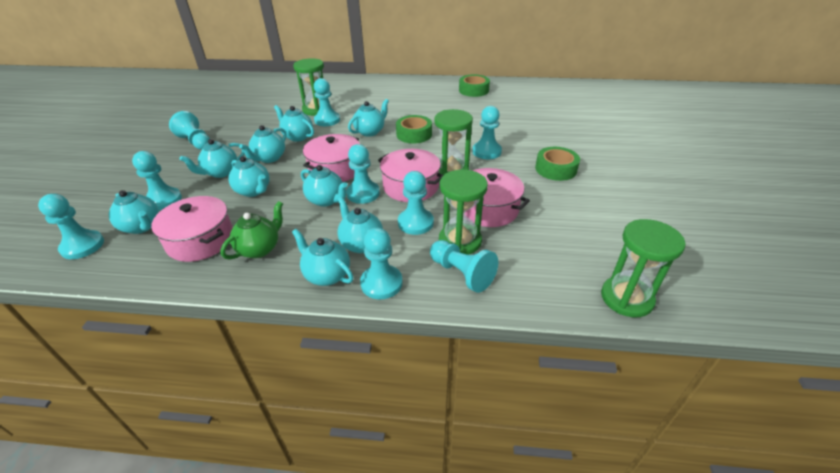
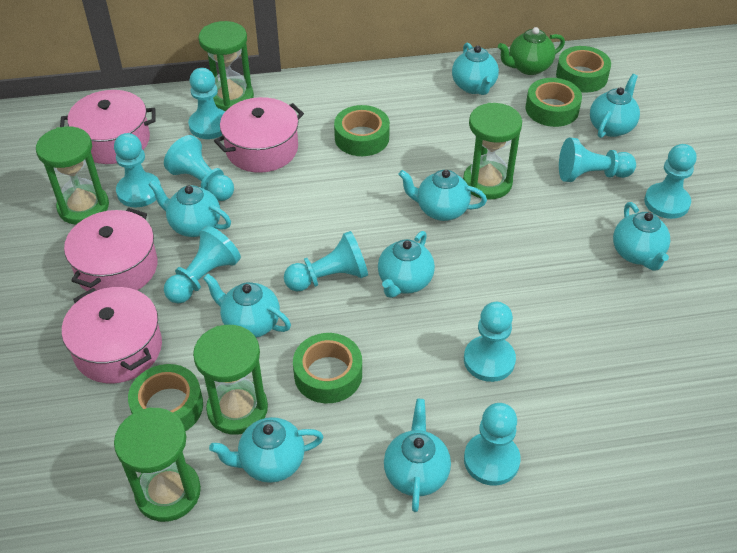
green hourglass: [293,58,324,116] [434,109,473,175] [439,170,488,255] [601,219,685,317] = 4 -> [36,127,109,225] [114,407,201,522] [193,325,268,435] [198,21,254,112] [463,103,522,200] = 5
green tape: [396,115,432,143] [459,74,490,97] [535,147,580,181] = 3 -> [128,364,203,431] [293,333,362,403] [334,105,390,156] [526,78,582,127] [556,46,611,93] = 5

